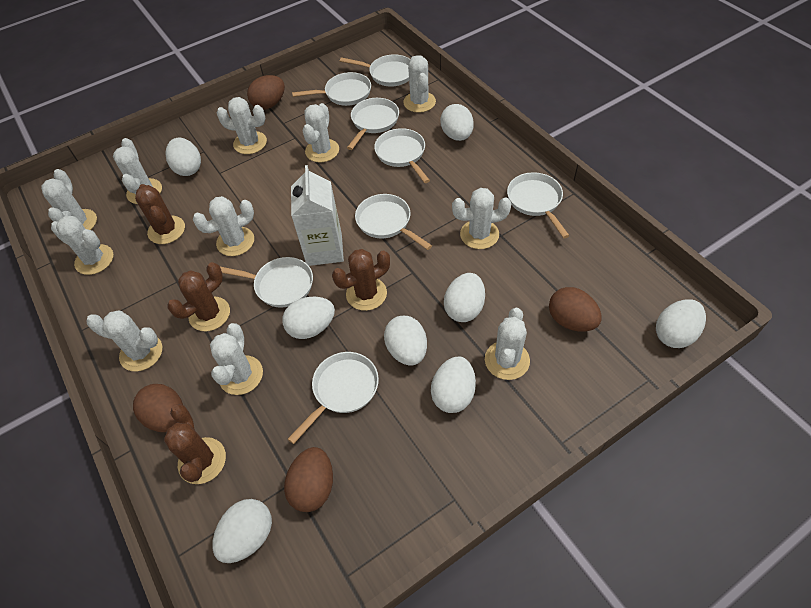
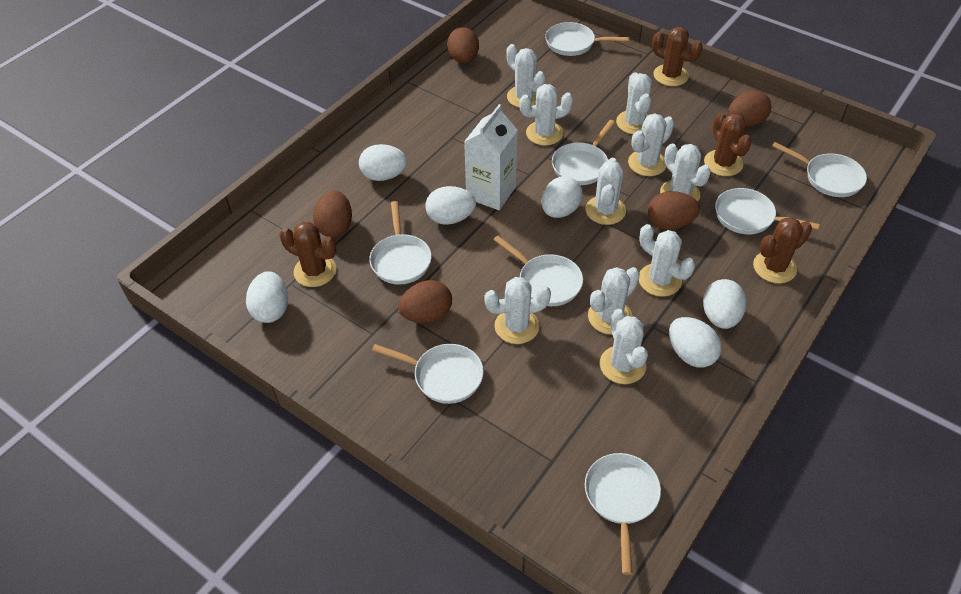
brown egg: [133,384,183,432] [247,75,285,110] [284,447,333,512] [549,287,602,332] = 4 -> [313,190,352,237] [398,280,452,323] [447,27,479,63] [648,191,700,230] [728,91,771,127] = 5
white cactus: [41,169,97,230] [51,216,113,275] [86,311,162,371] [113,138,162,204] [193,196,254,256] [210,323,263,395] [217,97,267,154] [303,103,339,162] [403,55,436,113] [452,188,511,249] [485,308,530,380] = 11 -> [484,277,551,344] [506,44,546,108] [519,84,573,146] [586,158,626,225] [588,267,640,335] [600,309,648,384] [616,72,652,134] [628,113,674,176] [639,224,695,297] [660,144,711,202] = 10
white egg: [165,138,201,176] [212,499,272,563] [282,297,335,339] [384,316,427,366] [431,356,476,413] [440,104,474,141] [444,273,485,322] [656,299,706,348] = 8 -> [246,271,288,323] [359,144,407,181] [426,186,476,225] [542,176,583,218] [669,317,722,368] [703,279,746,329] = 6

